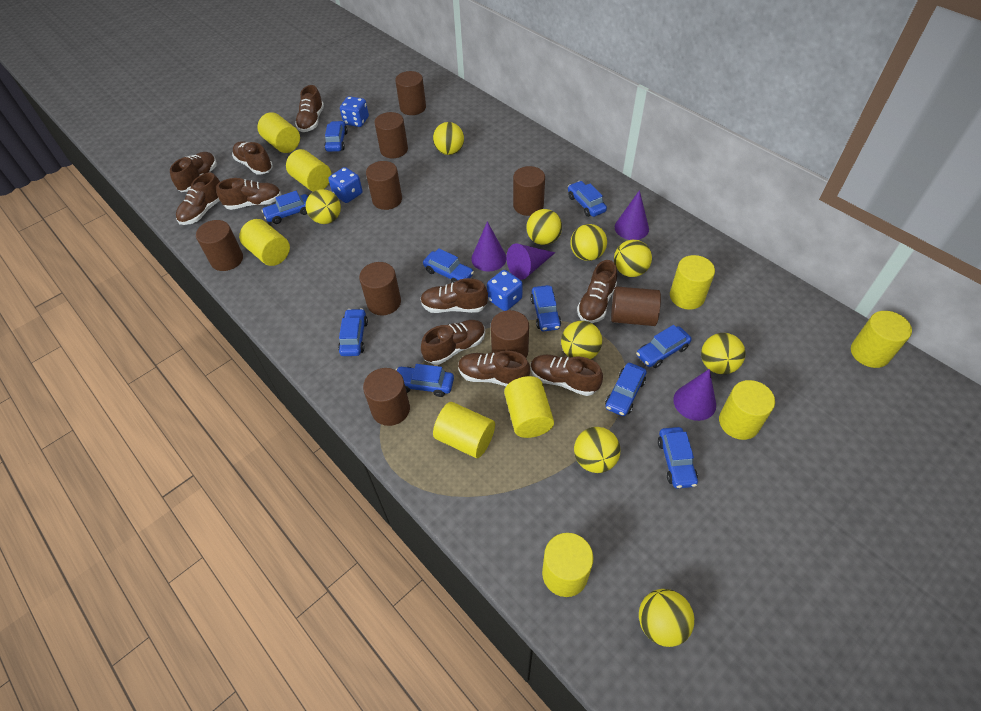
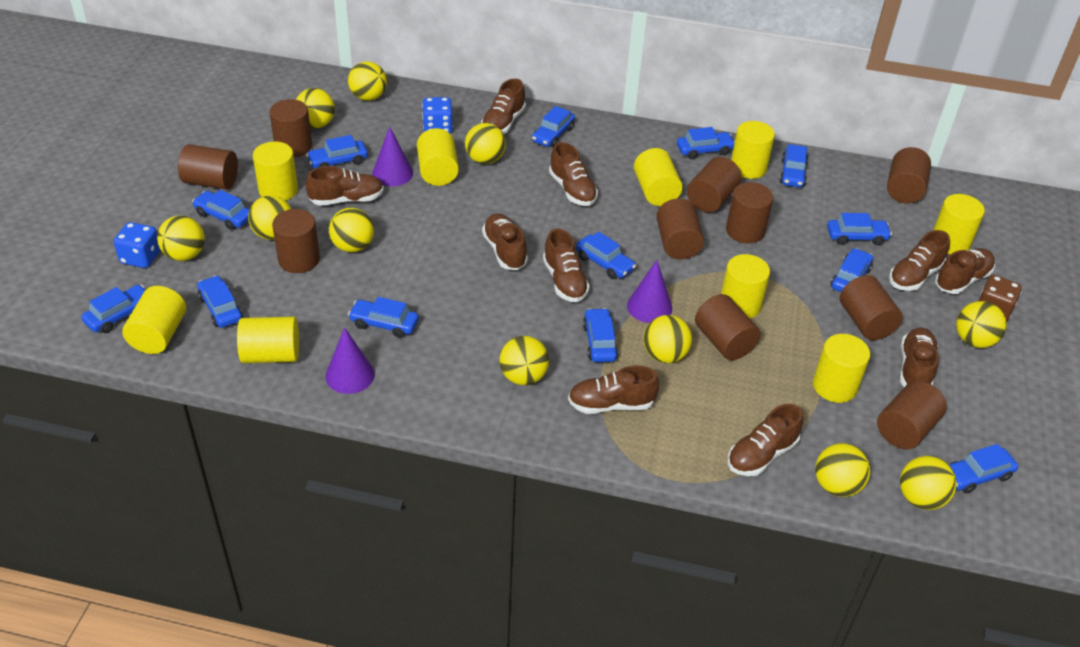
blue car: [262,191,308,224] [324,121,348,152] [338,308,368,356] [396,364,454,397] [423,249,474,283] [530,285,561,331] [568,181,607,217] [605,363,647,416] [636,325,692,368] [658,427,698,489] = 10 -> [81,285,145,333] [192,190,250,230] [197,275,243,328] [306,135,368,169] [348,297,419,338] [532,106,575,147] [576,232,636,279] [583,308,618,362] [677,127,735,159] [780,144,808,187] [827,213,892,245] [831,248,873,292] [949,444,1018,494] = 13
blue dice: [328,167,362,203] [340,96,369,127] [487,270,523,311] = 3 -> [114,222,161,268] [422,97,453,133] = 2
brown cylinder: [196,220,243,271] [359,262,401,315] [363,368,410,426] [366,161,402,210] [374,112,408,158] [395,71,426,115] [491,310,529,358] [513,166,545,216] [611,287,661,326] = 9 -> [178,144,238,190] [269,99,312,157] [272,209,320,273] [656,198,704,260] [687,157,742,213] [695,294,760,360] [726,182,773,244] [840,275,903,340] [877,381,947,450] [887,147,931,204] = 10
brown dice: none = 0 -> [979,275,1022,322] = 1
purple cone: [471,221,507,272] [507,243,555,280] [615,190,649,240] [673,369,716,421] = 4 -> [325,327,375,394] [372,126,413,186] [627,260,672,323] = 3
yellow ball: [306,189,341,224] [433,122,464,155] [526,209,562,245] [561,321,602,359] [570,224,607,261] [574,427,621,473] [614,240,652,277] [639,589,694,647] [701,333,746,374] = 9 -> [157,216,205,261] [248,195,291,240] [296,88,335,128] [329,208,374,252] [348,61,387,101] [465,123,506,164] [500,336,549,385] [643,315,692,363] [815,443,871,497] [900,456,957,510] [956,301,1007,348] = 11

